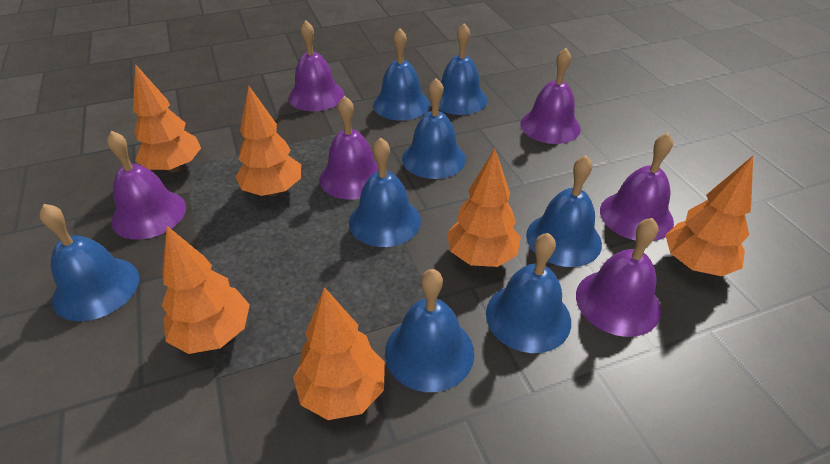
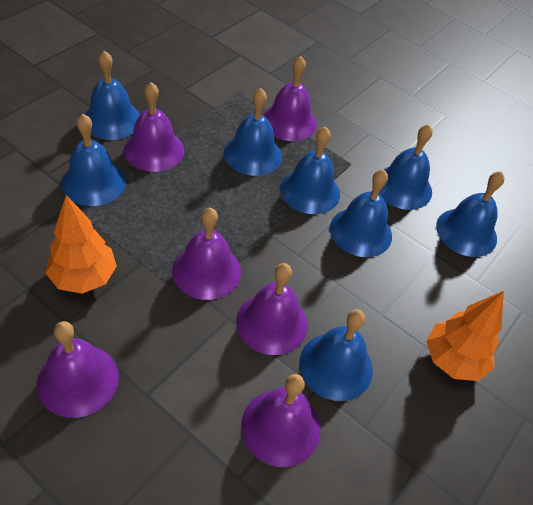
orange tree: [133,64,201,173] [162,226,250,354] [235,86,301,196] [293,287,385,420] [447,149,521,267] [665,156,753,276] = 6 -> [46,195,117,294] [426,291,504,381] = 2

